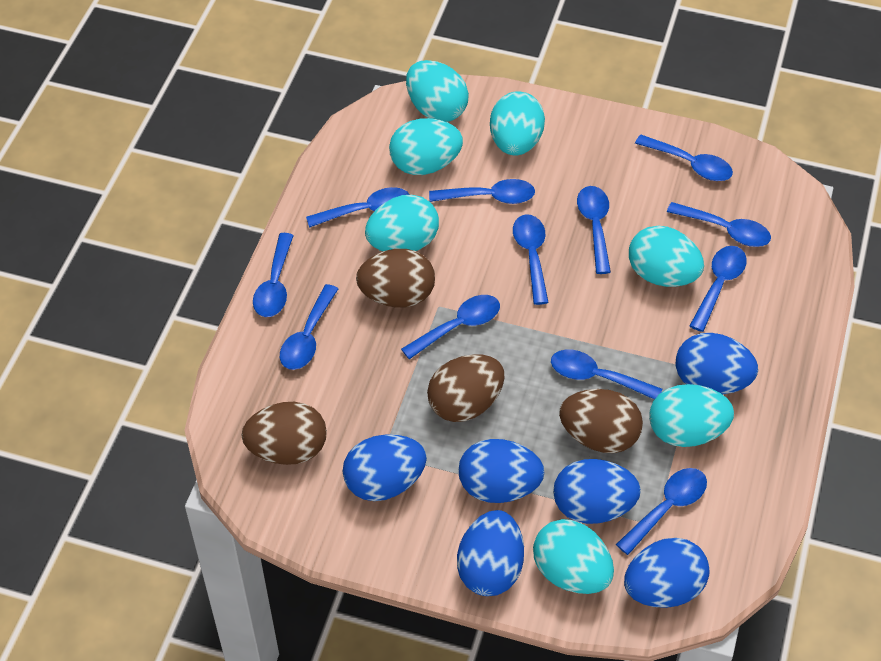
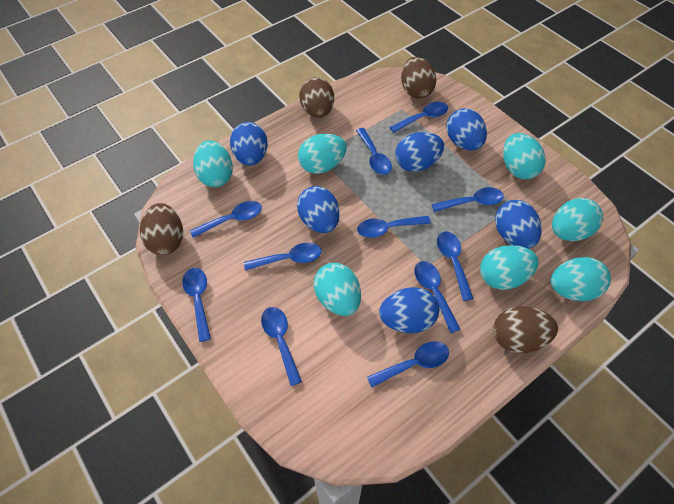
blue spoon: [253,233,294,317] [280,284,338,370] [306,187,410,228] [401,295,500,359] [429,179,535,204] [513,214,549,305] [551,350,662,400] [577,186,611,274] [616,468,707,555] [635,135,733,181] [667,202,771,247] [690,246,747,332] = 12 -> [182,268,211,342] [190,201,262,238] [244,243,321,271] [261,307,302,386] [356,128,392,175] [357,216,431,238] [367,341,449,388] [389,102,448,133] [414,261,461,333] [431,187,504,212] [437,232,474,301] = 11

